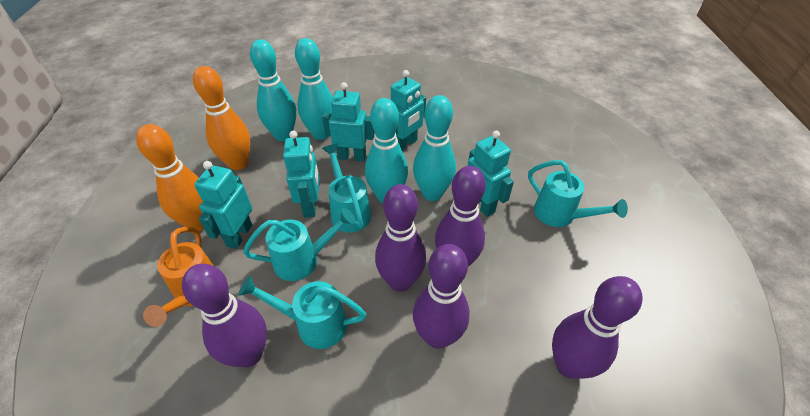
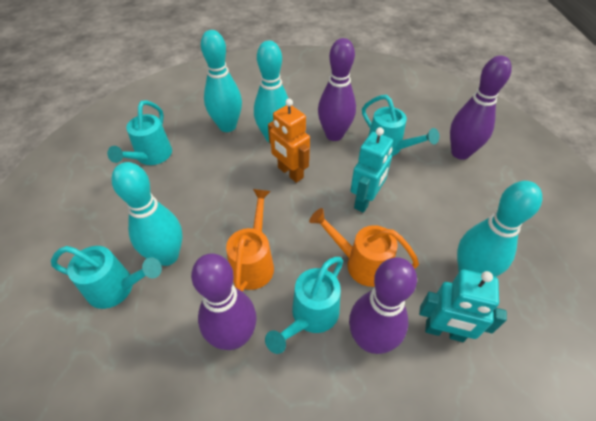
orange bowling pin: [136,124,204,231] [193,66,251,170] = 2 -> none = 0
orange robot: none = 0 -> [268,99,310,183] = 1
orange watering can: [143,227,214,327] = 1 -> [226,189,274,292] [309,208,419,287] = 2
purple bowling pin: [182,264,267,367] [375,184,426,292] [413,244,470,349] [435,166,486,267] [552,276,642,379] = 5 -> [191,253,257,350] [318,38,356,141] [349,257,417,354] [450,55,512,160] = 4
turquoise robot: [194,161,252,249] [283,131,319,217] [322,82,375,162] [391,70,426,151] [468,130,514,217] = 5 -> [350,127,393,213] [419,269,507,342] = 2

